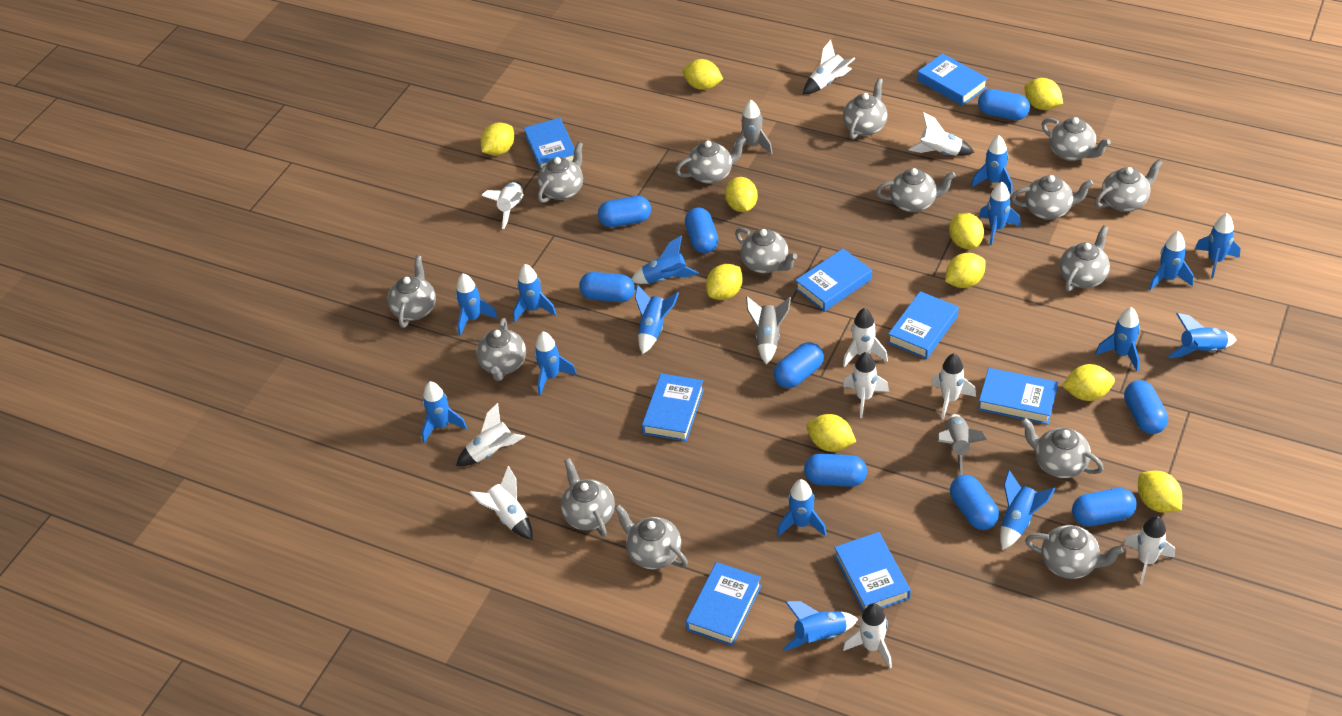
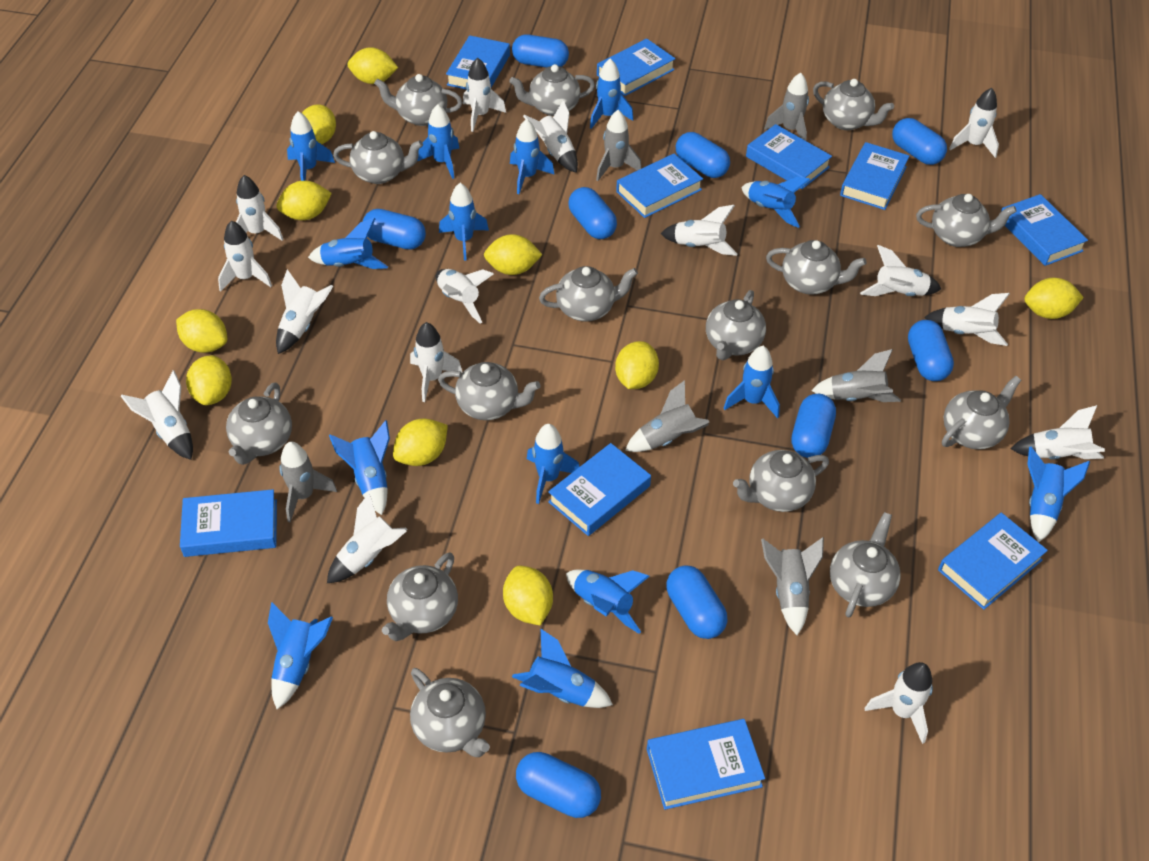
blue book: [524,118,575,170] [642,373,704,441] [686,562,762,646] [795,248,872,312] [834,532,911,611] [888,291,959,359] [917,53,988,106] [978,368,1058,425] = 8 -> [180,489,277,557] [446,35,510,90] [548,443,651,536] [597,38,675,96] [616,153,703,218] [647,719,765,810] [746,124,832,189] [840,142,909,210] [938,513,1048,610] [1001,194,1088,266] = 10
blue rocket: [422,381,467,443] [456,273,498,336] [513,264,557,322] [534,332,577,395] [632,236,699,284] [635,285,679,354] [777,479,827,537] [783,601,858,651] [971,135,1013,194] [979,182,1021,245] [1000,470,1056,550] [1095,307,1140,371] [1149,231,1194,290] [1168,313,1237,358] [1195,213,1240,278] = 15 -> [268,602,333,709] [287,111,335,181] [308,218,388,269] [329,420,390,515] [417,104,459,179] [439,183,489,261] [510,119,555,194] [512,628,613,708] [527,424,580,504] [566,569,650,634] [590,58,633,129] [724,346,780,418] [741,177,811,228] [1027,447,1090,542] = 14
grey rocket: [733,100,773,154] [746,296,791,365] [938,414,987,475] = 3 -> [279,442,337,522] [596,110,642,181] [625,380,709,452] [761,537,824,635] [764,72,809,141] [811,349,901,402] = 6
white rocket: [456,403,525,466] [469,466,532,540] [481,182,524,229] [803,40,855,94] [843,308,888,367] [843,352,889,418] [843,603,892,668] [908,112,974,156] [931,353,976,419] [1124,516,1175,584] = 10 -> [121,370,193,460] [218,221,272,292] [236,175,283,241] [276,269,333,354] [327,493,408,583] [410,322,463,402] [436,269,493,324] [463,57,506,132] [523,100,578,173] [660,205,737,256] [860,245,941,296] [865,662,933,744] [924,293,1010,346] [949,88,999,158] [1011,405,1105,459] = 15

